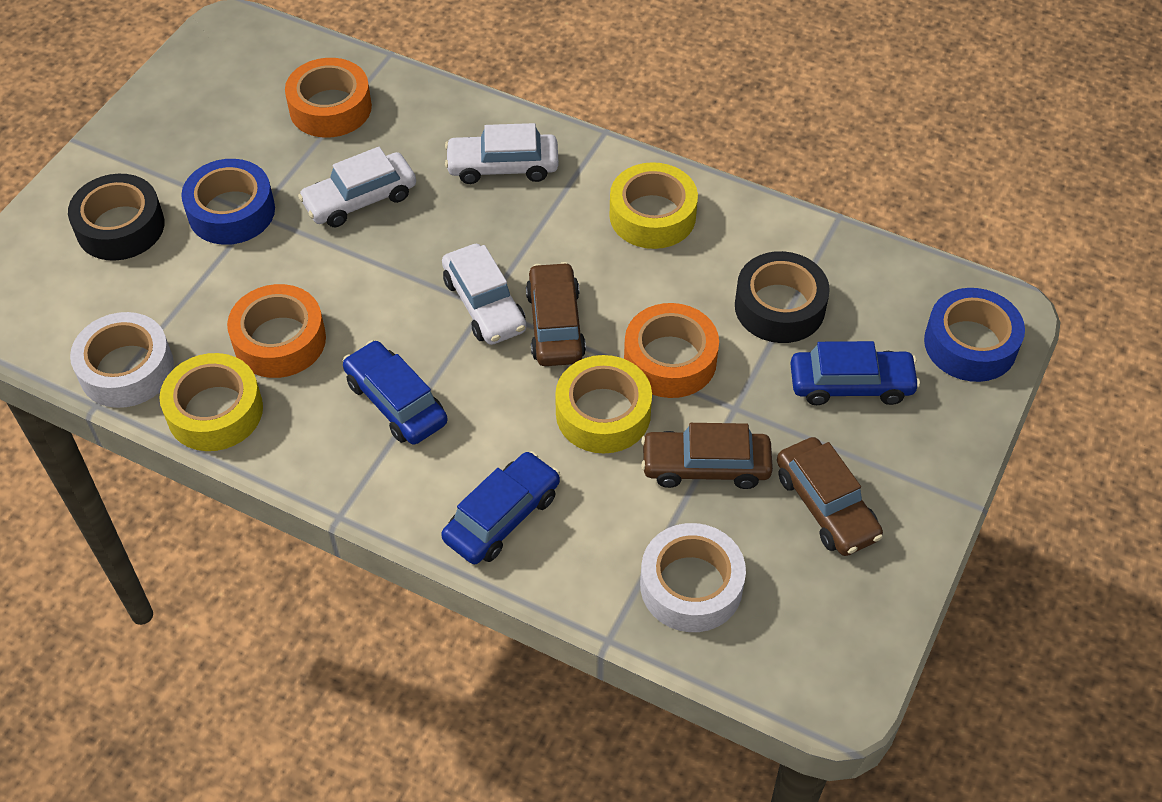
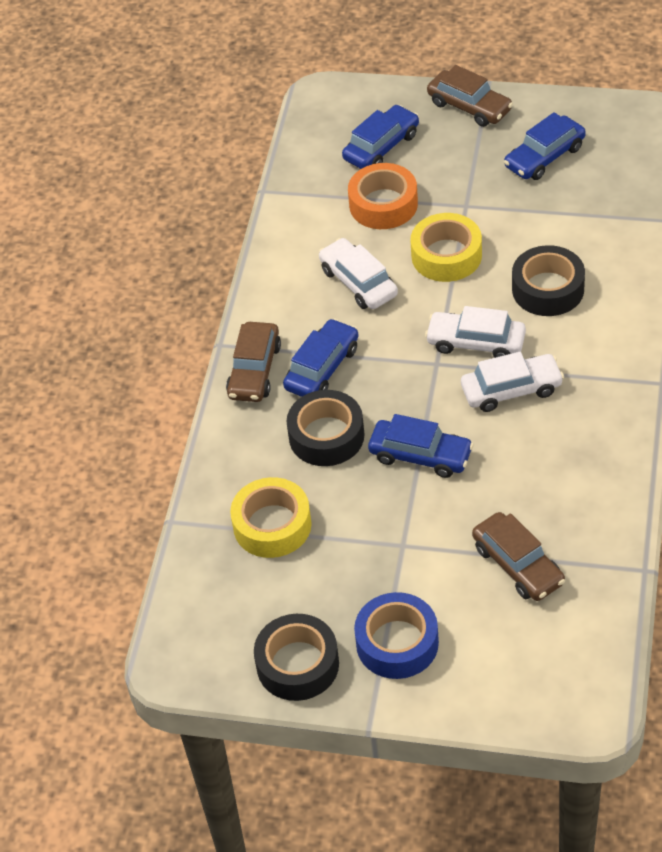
black tape: [68,174,164,261] [735,251,830,343] = 2 -> [254,614,339,701] [287,390,365,466] [512,245,585,316] = 3
blue car: [343,340,447,445] [441,451,560,564] [790,341,920,405] = 3 -> [283,319,359,397] [342,105,419,169] [368,414,474,478] [504,112,586,180] = 4
blue tape: [181,159,275,245] [924,288,1025,382] = 2 -> [354,592,439,679] = 1
orange tape: [227,284,326,378] [285,58,372,138] [624,303,719,398] = 3 -> [348,163,418,229] = 1
white tape: [70,312,174,408] [640,523,746,632] = 2 -> none = 0
yellow tape: [159,353,263,451] [555,355,652,453] [610,162,698,249] = 3 -> [230,477,312,558] [410,213,482,282] = 2

